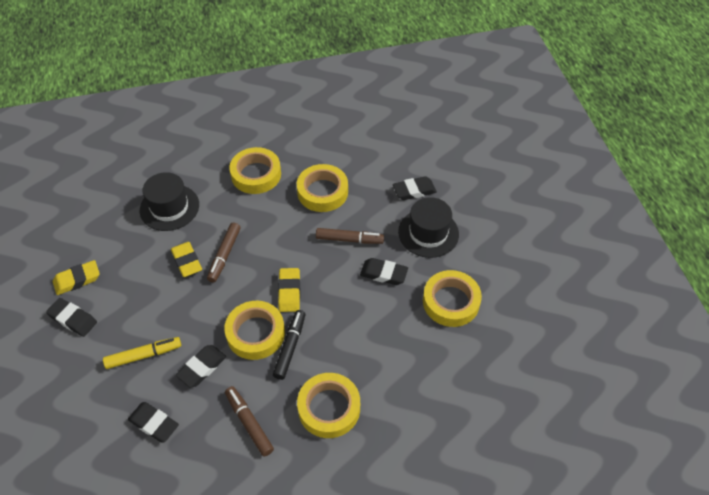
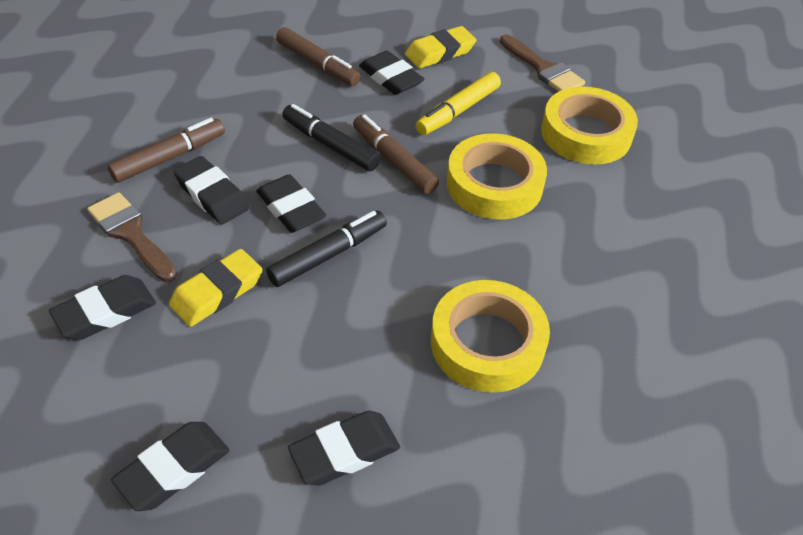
black eraser: [46,298,97,337] [128,402,179,443] [176,345,226,387] [360,258,408,285] [393,176,437,200] = 5 -> [49,275,156,340] [111,422,230,511] [174,156,249,225] [256,174,326,233] [288,411,400,486] [359,51,424,95] = 6
black hat: [140,172,199,231] [398,197,459,258] = 2 -> none = 0
black marker: [273,310,306,380] = 1 -> [266,211,387,287] [282,104,380,171] = 2
brown brush: none = 0 -> [87,192,177,282] [500,35,585,92] = 2
yellow eraser: [53,260,100,295] [171,242,202,277] [278,268,300,312] = 3 -> [169,249,263,327] [405,26,476,69] = 2
yellow tape: [224,301,285,360] [229,147,281,194] [297,164,348,212] [297,373,360,438] [423,270,482,327] = 5 -> [431,280,550,393] [447,133,547,220] [541,86,638,165] = 3

